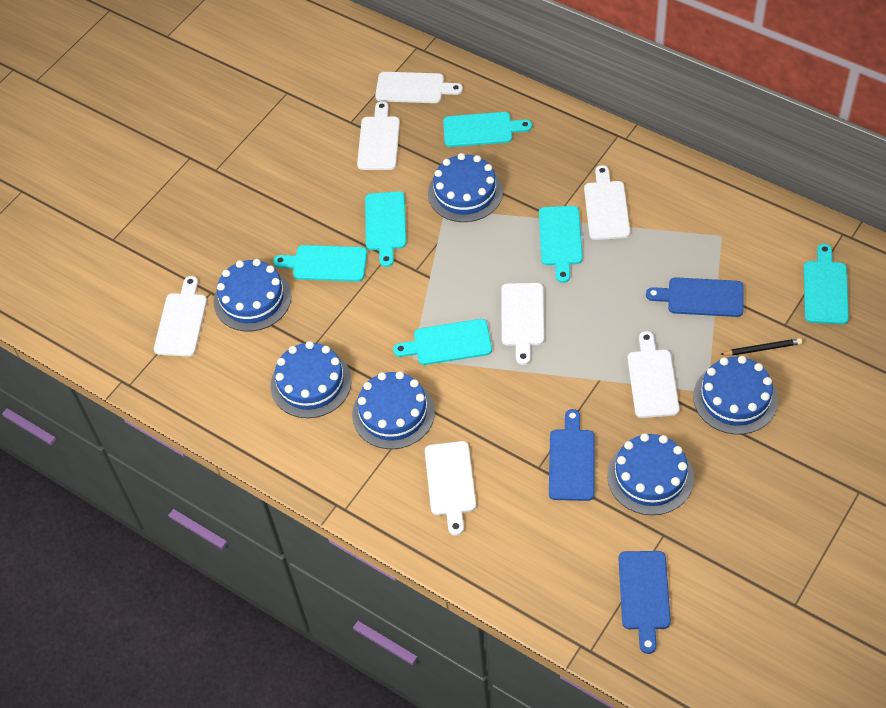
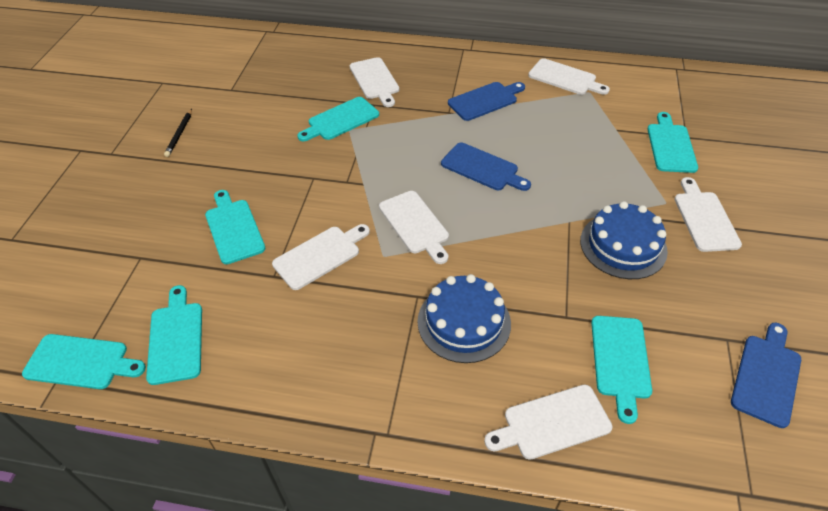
blue cake: [213,259,291,332] [271,341,352,418] [352,371,435,449] [428,153,503,222] [607,433,694,515] [693,356,778,434] = 6 -> [417,274,511,363] [580,201,668,279] = 2
white cutting board: [154,276,207,357] [357,101,400,170] [375,72,463,103] [425,441,476,536] [502,283,544,365] [584,165,630,240] [628,331,679,418] = 7 -> [272,224,370,290] [350,57,399,107] [379,191,449,264] [484,385,613,460] [528,58,610,95] [674,177,742,252] = 6

